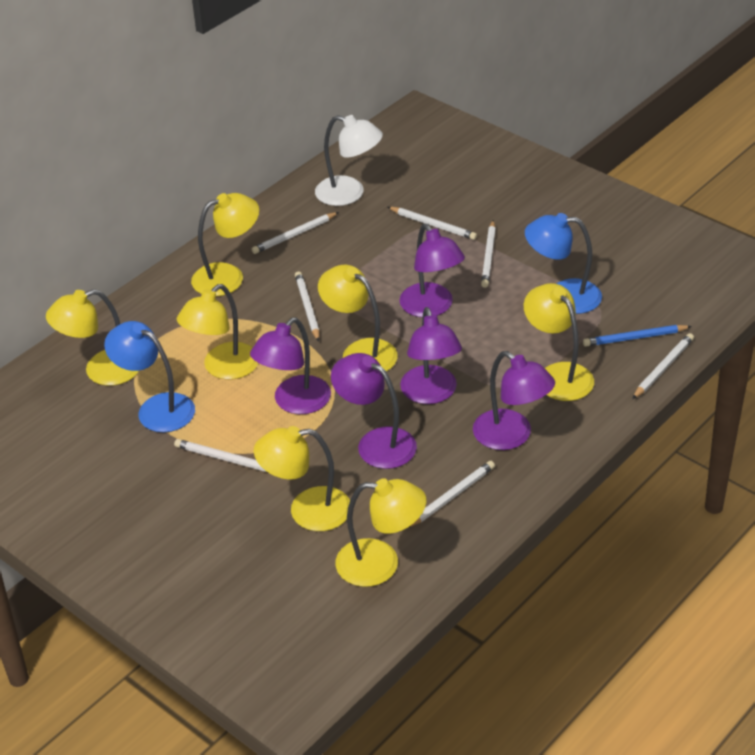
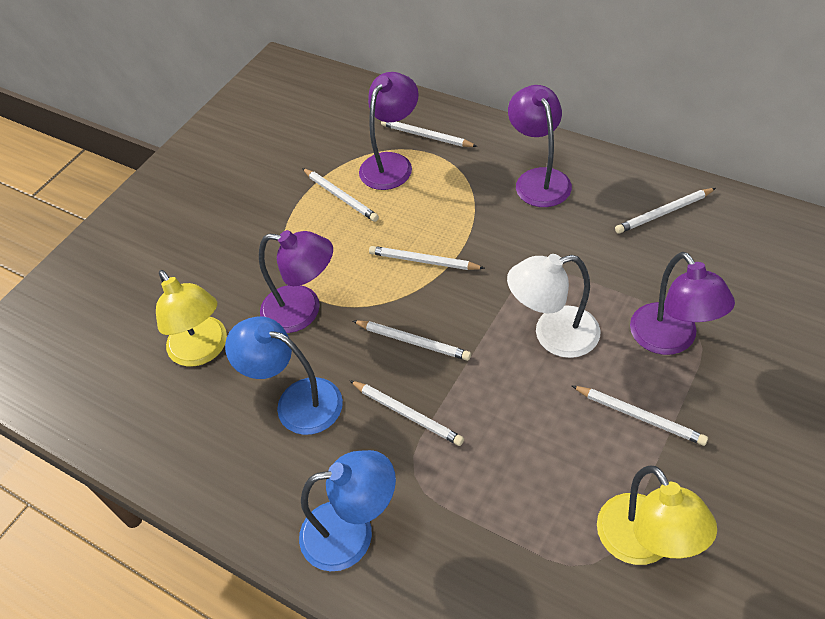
blue pencil: [583,325,692,347] = 1 -> none = 0
purple lamp: [250,317,331,414] [331,353,417,469] [399,224,465,317] [400,307,462,404] [473,351,555,450] = 5 -> [259,230,333,333] [359,72,419,190] [508,85,572,207] [630,252,735,355] = 4
yellow lamp: [46,289,139,386] [177,284,258,380] [191,193,259,296] [254,426,350,531] [318,265,398,372] [336,478,426,587] [524,283,594,401] = 7 -> [156,270,227,366] [597,466,717,565] = 2

